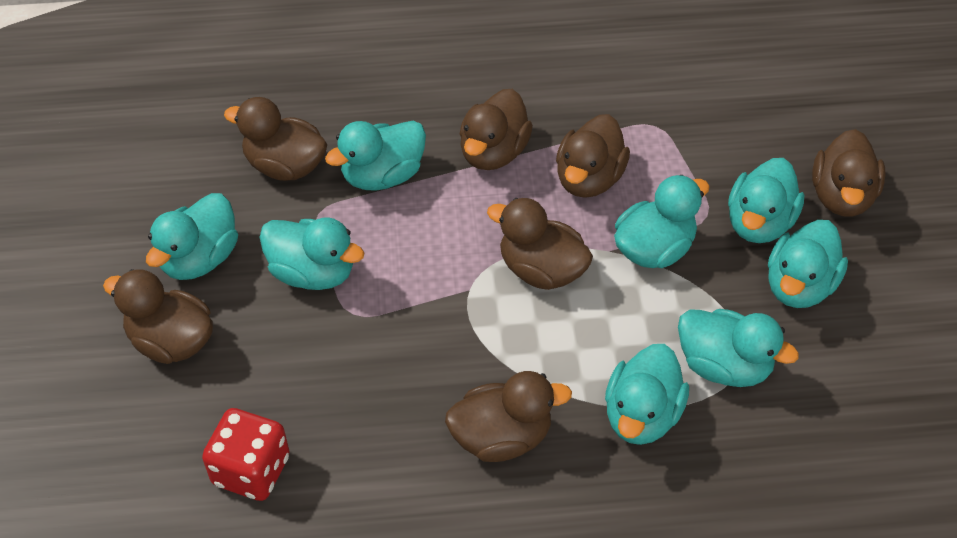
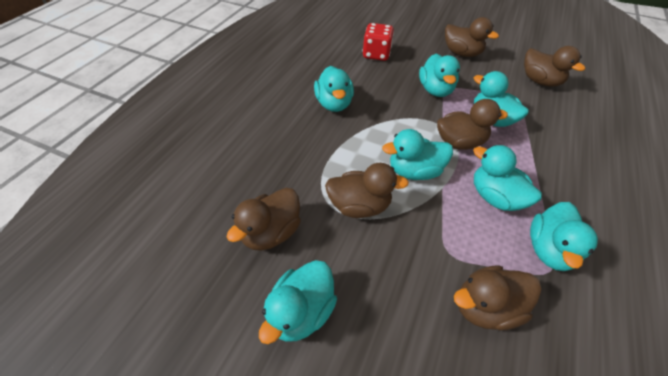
brown duck: [103,269,213,364] [224,97,327,181] [445,371,572,462] [460,89,533,170] [487,198,593,290] [556,114,630,198] [812,129,886,216] = 7 -> [227,188,301,251] [325,163,409,218] [437,99,508,150] [445,17,499,57] [454,266,541,330] [524,46,585,87] = 6
turquoise duck: [146,193,238,280] [260,218,364,290] [325,121,426,191] [605,344,689,445] [614,175,710,268] [678,309,799,387] [728,158,804,243] [768,220,848,308] = 8 -> [259,260,337,344] [314,66,354,112] [382,129,453,180] [419,54,460,97] [473,145,542,211] [474,71,529,127] [530,202,598,271] = 7

